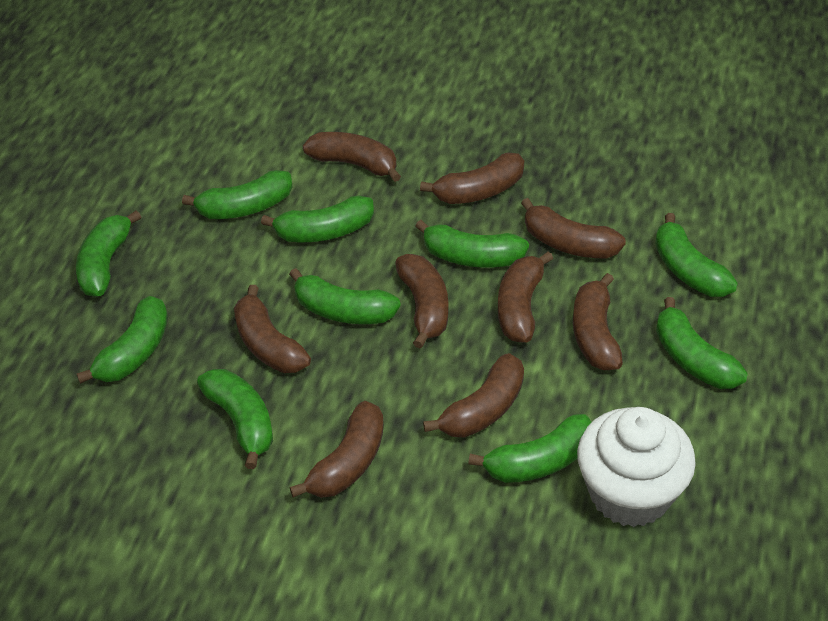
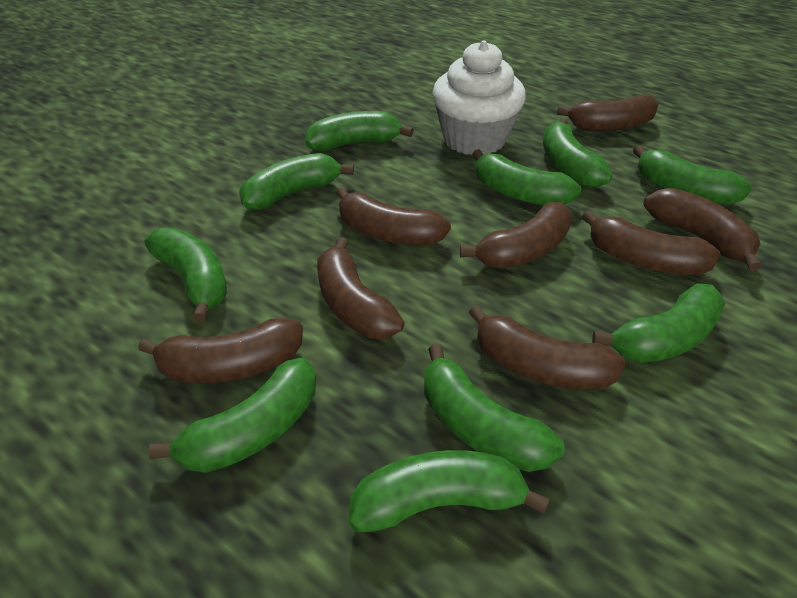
brown banana: [234,285,311,373] [290,401,384,498] [303,132,401,182] [395,254,448,349] [420,152,524,204] [423,353,524,438] [498,252,553,342] [521,198,626,259] [573,273,623,370] = 9 -> [138,318,303,383] [317,237,404,339] [336,187,451,245] [460,202,572,269] [468,305,626,390] [557,94,659,131] [582,210,720,275] [643,188,762,271] = 8

